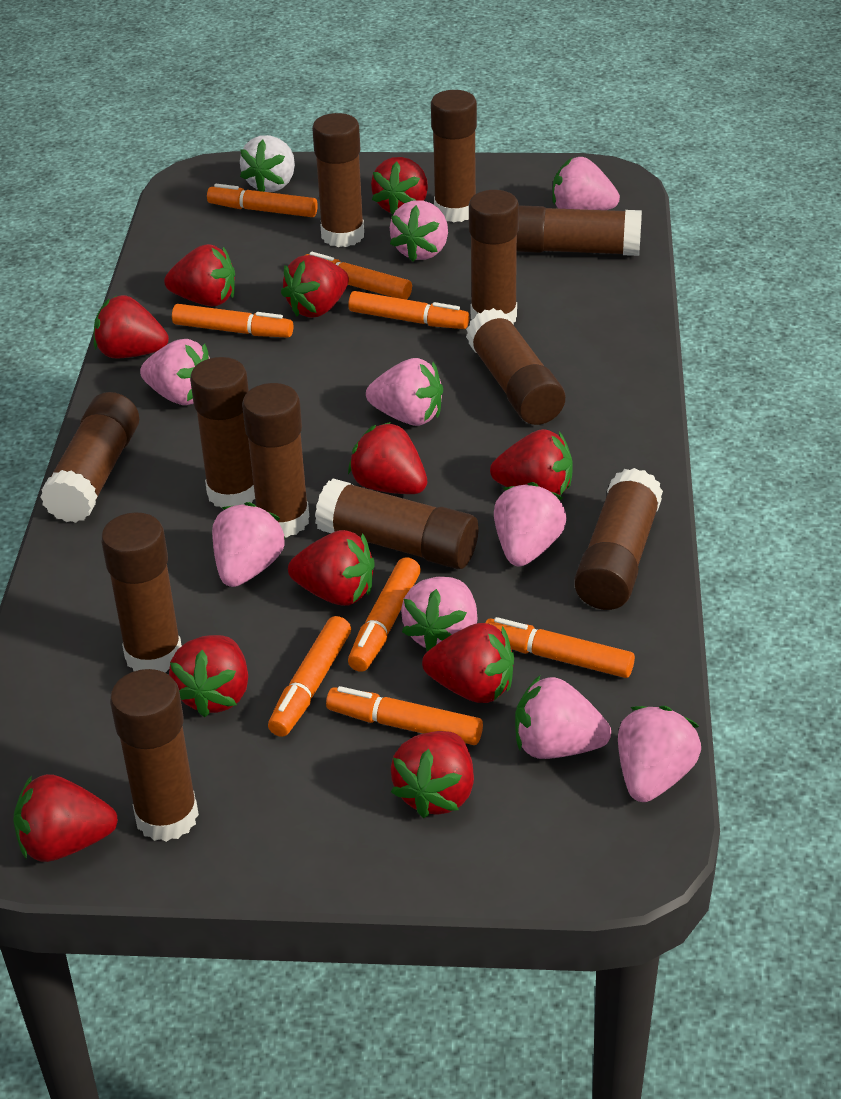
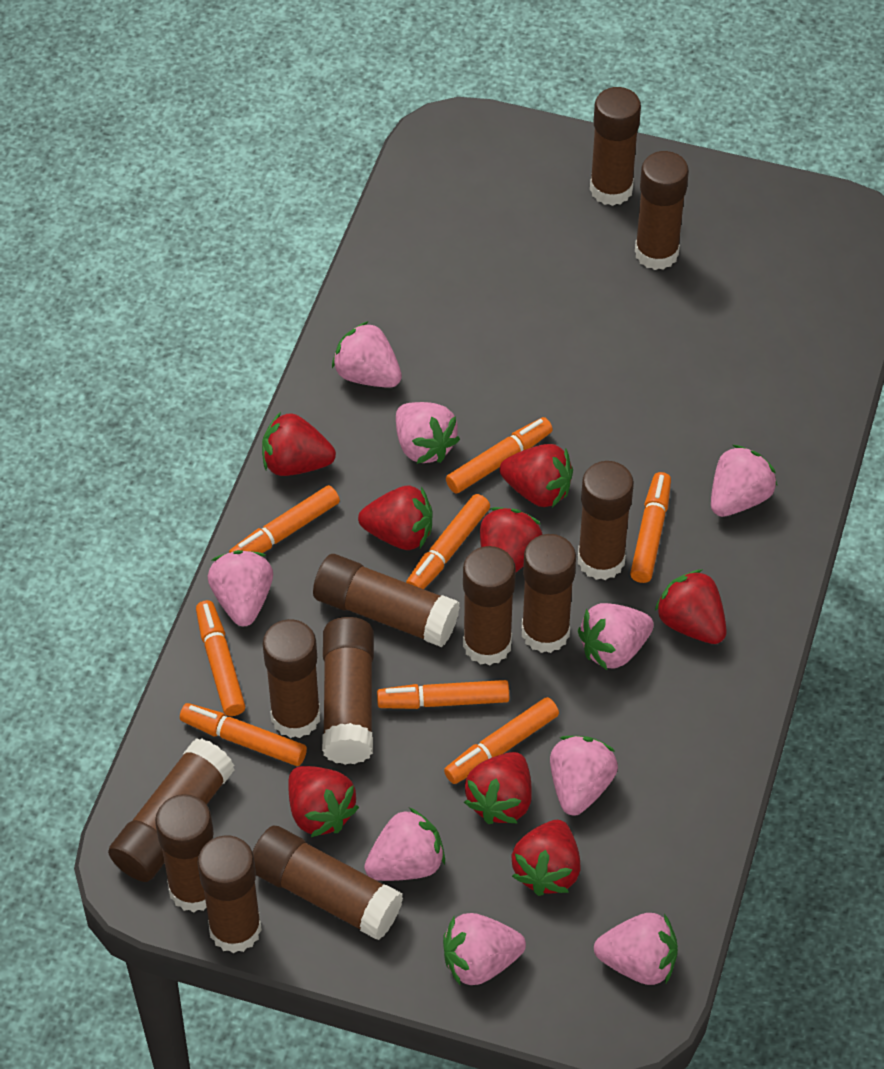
red strawberry: [13,774,118,862] [93,295,169,359] [164,244,235,306] [169,635,248,717] [281,255,349,318] [288,530,375,606] [348,422,427,494] [371,157,428,214] [391,731,474,818] [422,623,514,703] [490,429,573,495] = 11 -> [262,412,336,476] [288,766,359,837] [358,486,432,550] [464,752,532,824] [480,507,543,572] [500,444,573,507] [511,820,580,896] [655,569,727,644] = 8
white strawberry: [240,135,295,192] = 1 -> none = 0

